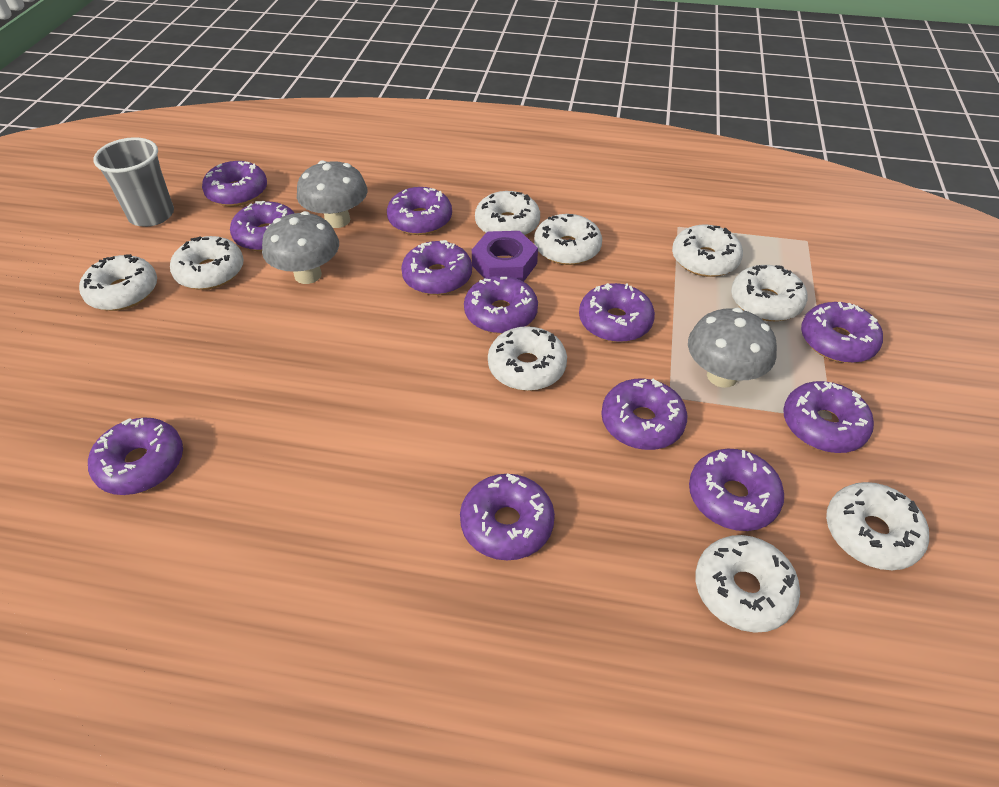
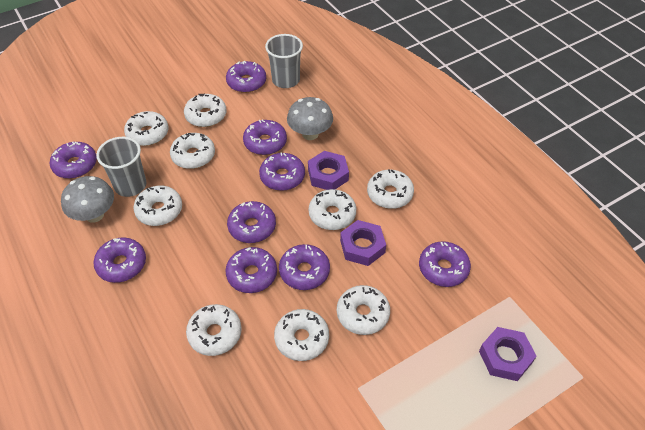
grey cup: [93,137,174,227] = 1 -> [96,137,146,197] [265,34,303,88] = 2
grey mushroom: [262,211,339,284] [297,160,368,228] [688,308,777,388] = 3 -> [61,176,114,223] [287,97,333,140] = 2
purple donut: [88,417,183,495] [202,161,267,206] [230,201,294,252] [387,187,452,235] [401,240,472,295] [460,473,555,560] [464,276,538,334] [579,283,655,342] [601,378,687,450] [689,449,784,531] [783,381,874,453] [801,302,883,363] = 12 -> [50,142,97,179] [93,237,146,283] [225,247,277,293] [226,61,266,93] [227,201,276,243] [243,120,287,155] [259,152,305,191] [279,244,330,290] [419,241,471,287] = 9
purple nut: [472,231,538,282] = 1 -> [308,151,349,190] [340,220,386,266] [479,327,536,381] = 3

